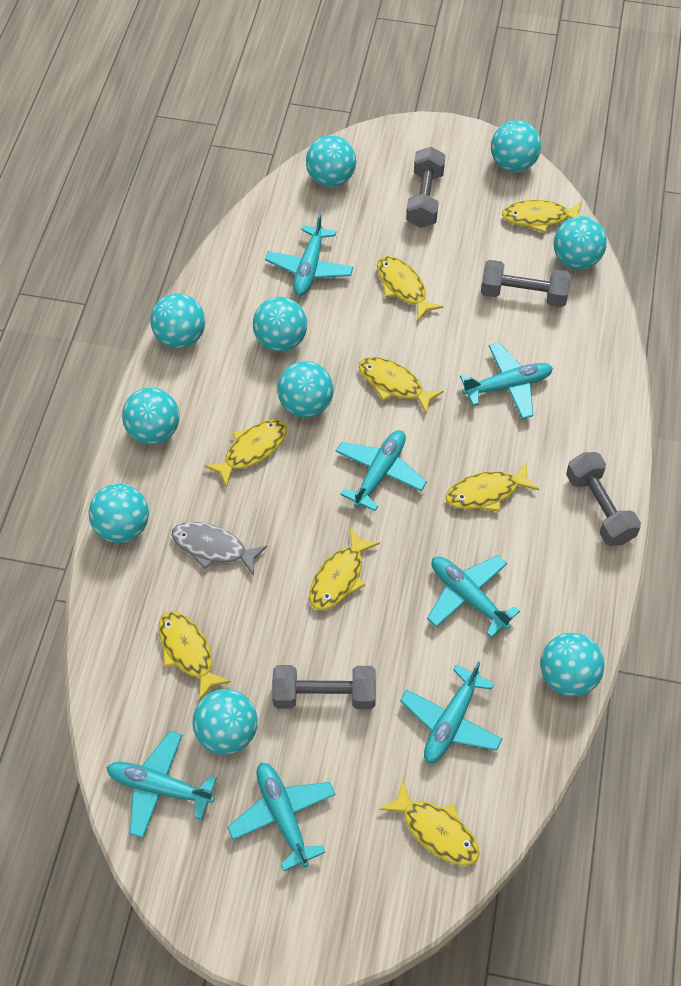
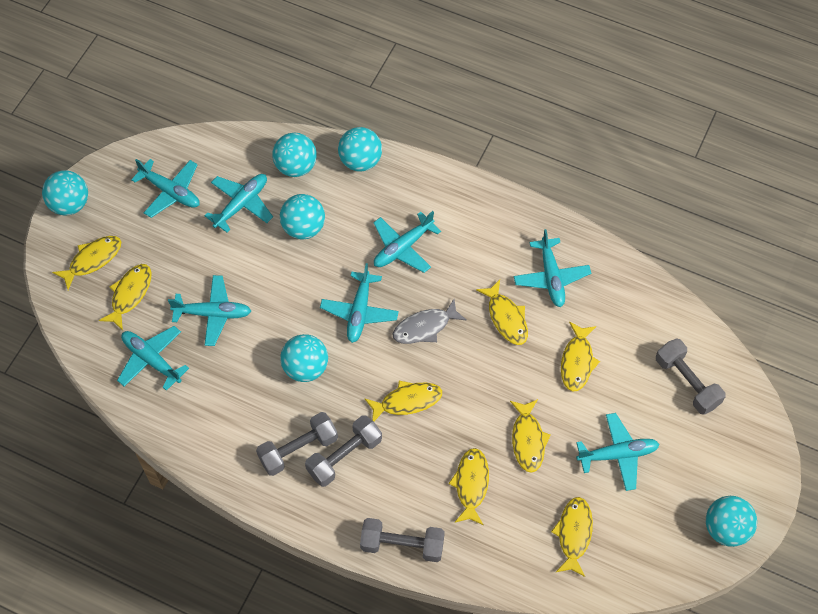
turquoise ball: [88,483,149,543] [122,387,180,445] [150,293,205,348] [192,689,258,755] [253,297,307,352] [277,361,334,418] [306,135,356,187] [491,120,541,172] [540,633,605,697] [553,216,607,270] = 10 -> [42,170,88,216] [272,133,317,177] [280,194,325,239] [280,334,328,382] [338,127,382,172] [706,496,757,547] = 6
turquoise plane: [106,731,217,838] [227,763,336,871] [265,213,353,296] [336,430,427,511] [400,661,503,763] [427,556,520,638] [460,342,553,419] = 7 -> [117,326,189,391] [131,159,200,218] [168,275,251,346] [205,174,273,233] [320,263,399,343] [373,211,441,273] [514,229,591,307] [576,413,660,491] = 8

